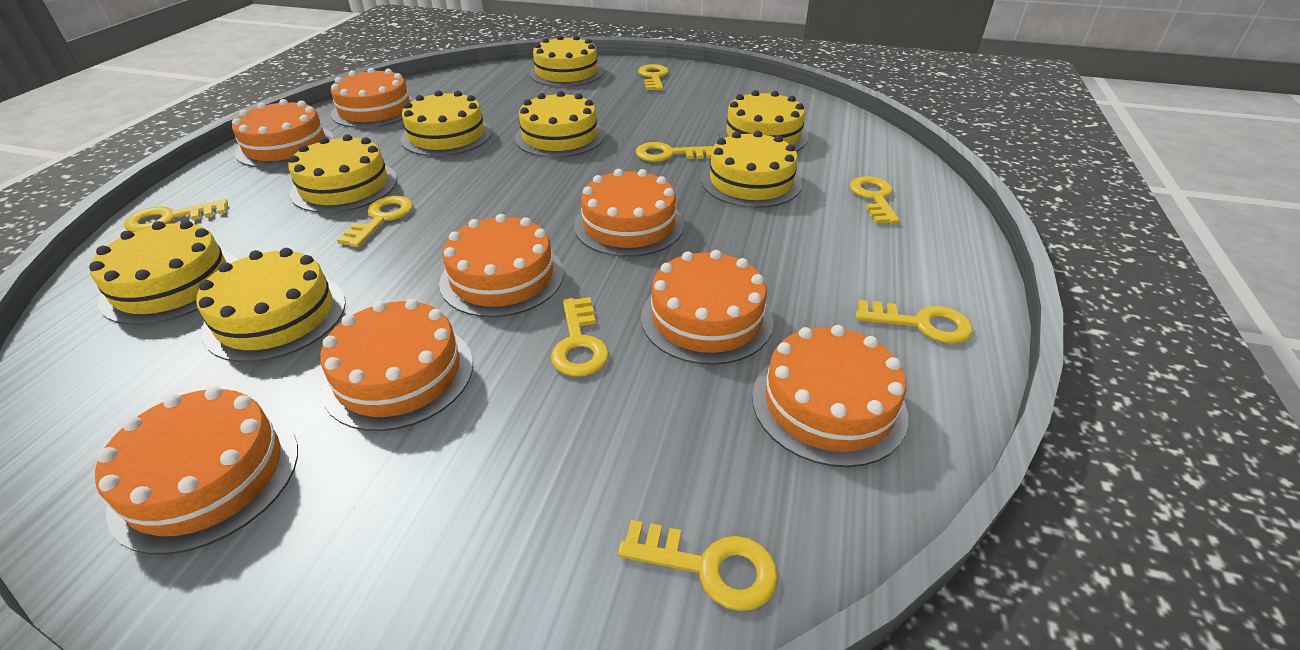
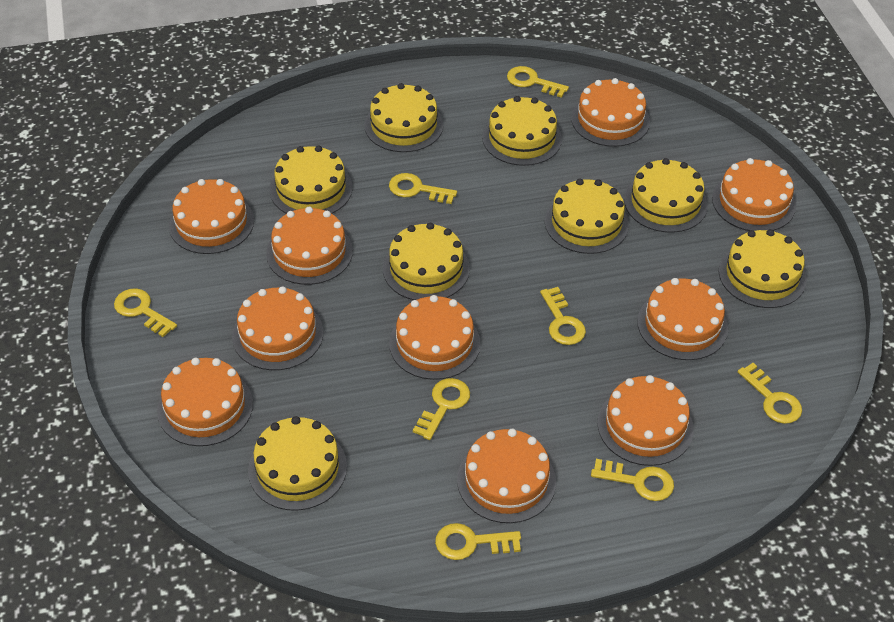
orange cake: [95,386,298,555] [232,99,334,168] [320,299,473,431] [331,68,415,128] [439,214,564,317] [574,169,684,257] [641,250,774,365] [752,325,908,467] = 8 -> [157,358,253,446] [169,179,254,254] [232,286,323,370] [266,207,353,285] [389,295,481,380] [457,428,556,523] [571,78,650,147] [598,375,694,466] [637,278,728,360] [712,158,796,231] = 10

